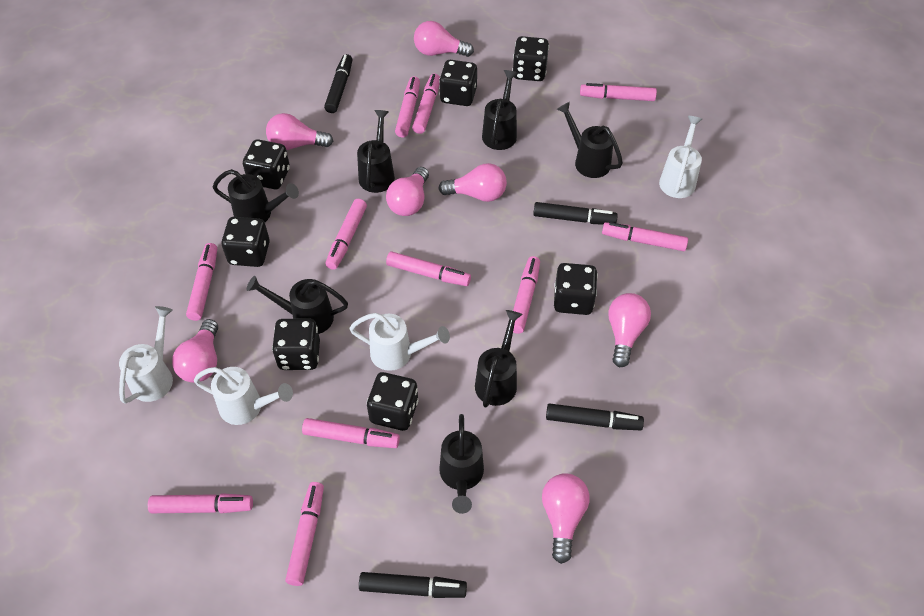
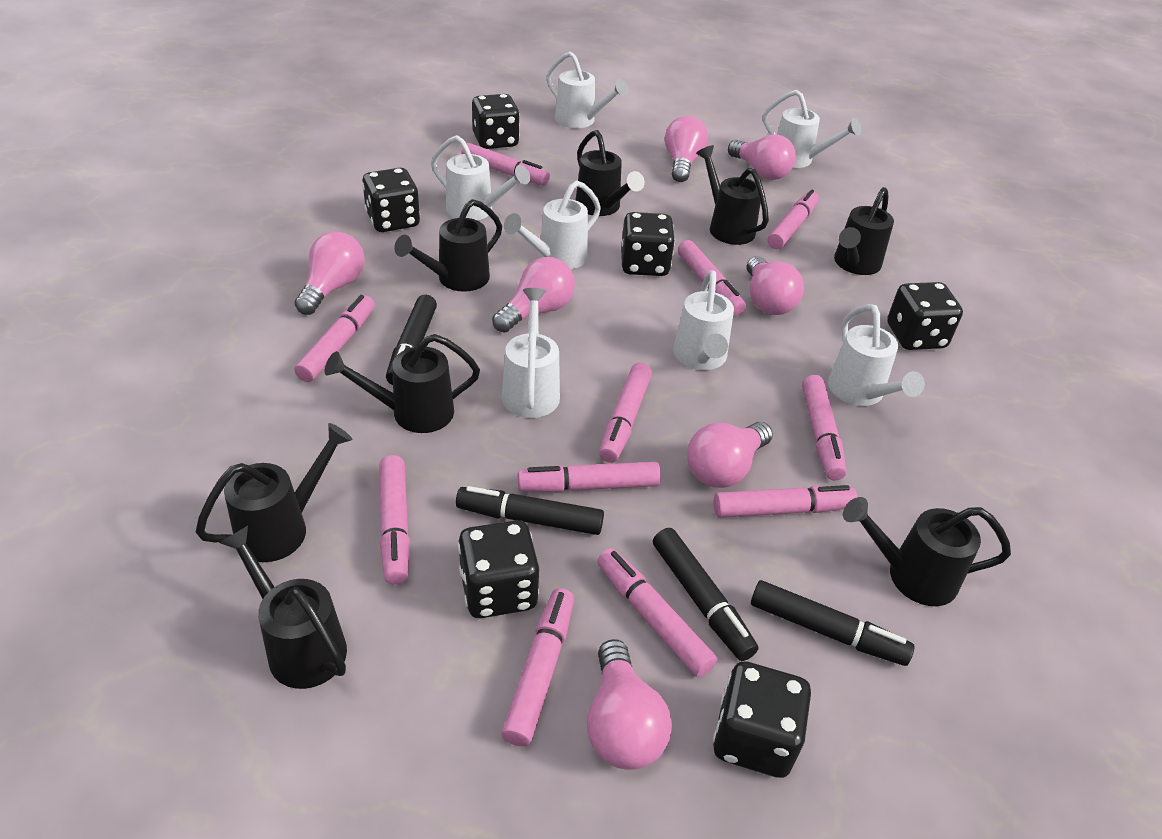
black dice: [221,217,270,267] [243,139,290,189] [272,318,320,370] [367,372,418,431] [439,60,477,106] [512,36,549,81] [554,263,598,315] = 7 -> [362,168,420,232] [458,520,539,618] [472,94,520,149] [621,212,675,276] [713,661,811,778] [887,282,963,350] = 6
black watering can: [213,169,299,222] [246,276,348,334] [357,110,395,193] [439,414,484,514] [475,310,523,408] [482,70,517,150] [557,102,623,178] = 7 -> [196,423,352,562] [219,526,347,689] [325,334,480,433] [394,199,502,292] [576,130,645,216] [696,145,769,245] [834,187,894,275] [843,497,1011,606] = 8
white watering can: [119,306,173,404] [194,367,293,425] [349,313,450,371] [659,116,702,198] = 4 -> [431,135,530,220] [502,288,560,418] [504,180,601,269] [546,51,628,128] [673,270,734,370] [763,90,861,168] [828,304,925,406] = 7

